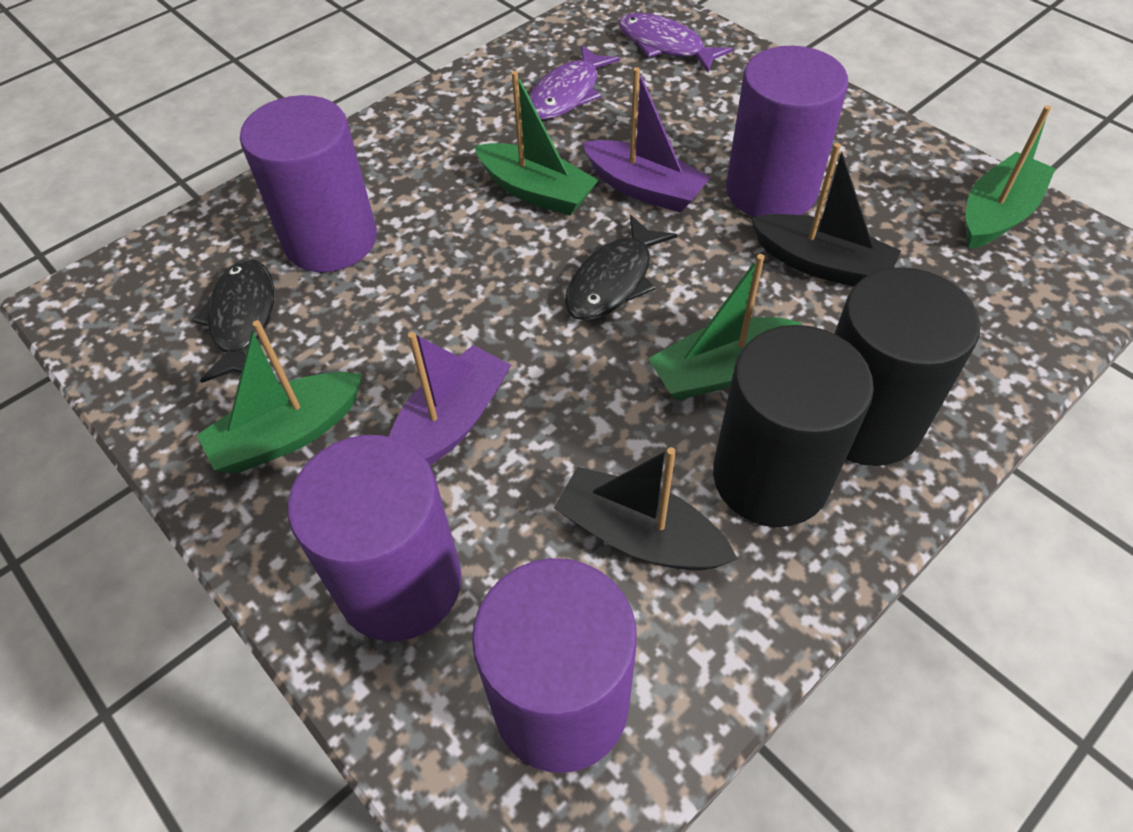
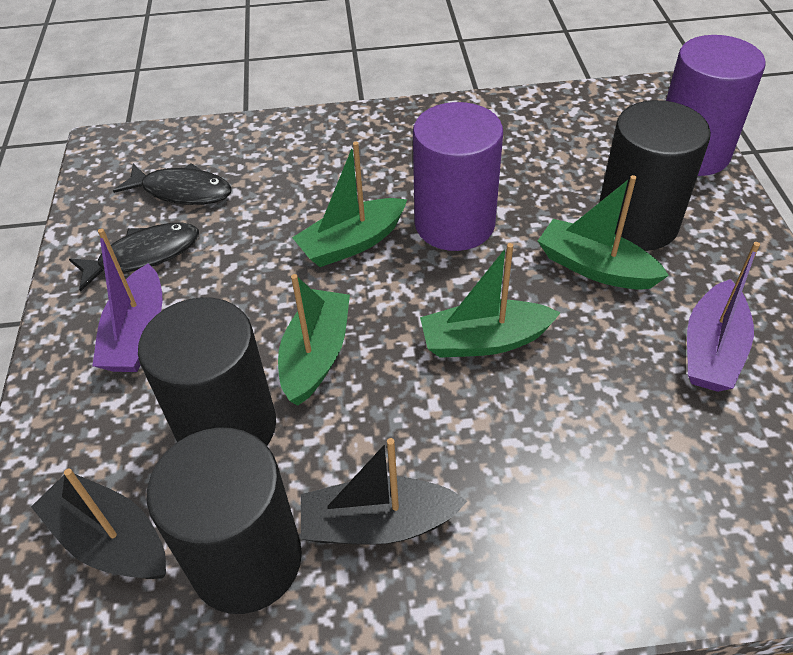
black cylinder: [713,325,874,527] [835,268,981,466] = 2 -> [138,297,276,445] [147,428,302,614] [599,100,711,251] = 3
purple cylinder: [240,95,377,272] [288,435,462,641] [472,558,637,773] [726,46,848,217] = 4 -> [413,102,503,251] [666,35,766,176] = 2
purple fish: [529,45,620,120] [618,13,733,72] = 2 -> none = 0

